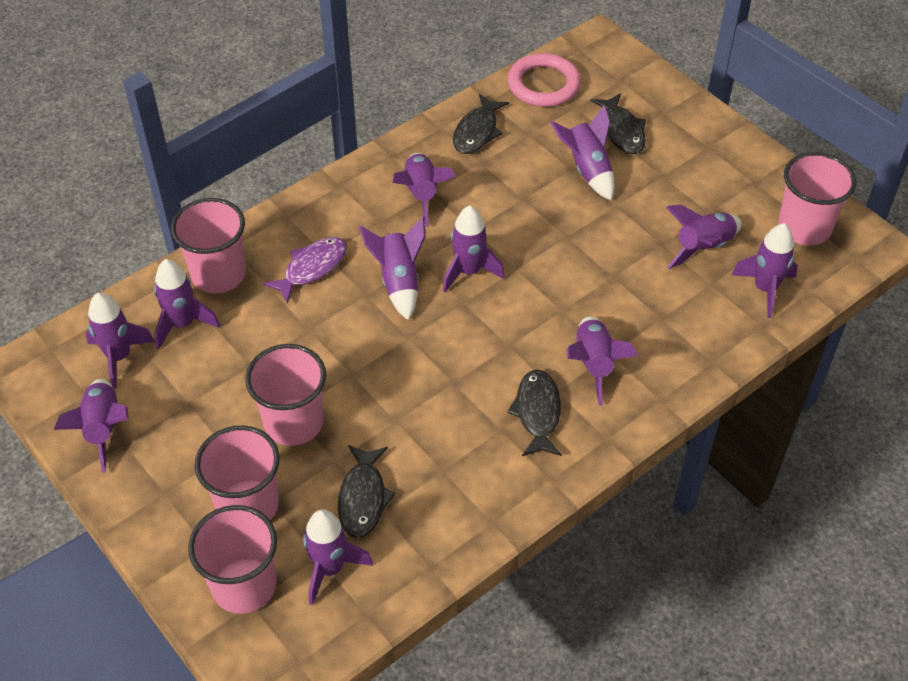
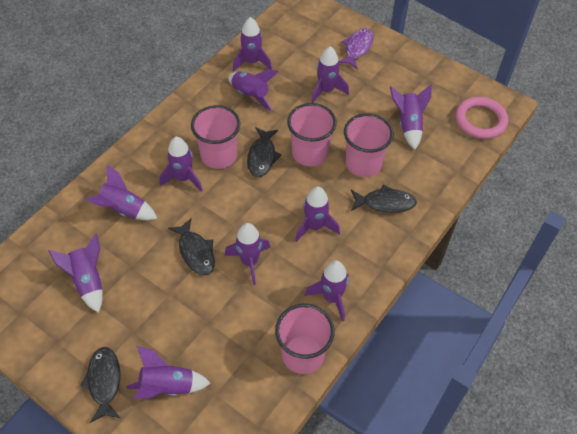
pink cup: [171,198,246,293] [188,505,277,614] [195,425,280,520] [245,344,326,446] [778,152,856,245] = 5 -> [191,105,241,169] [275,304,335,374] [287,103,337,166] [344,113,393,177] = 4

